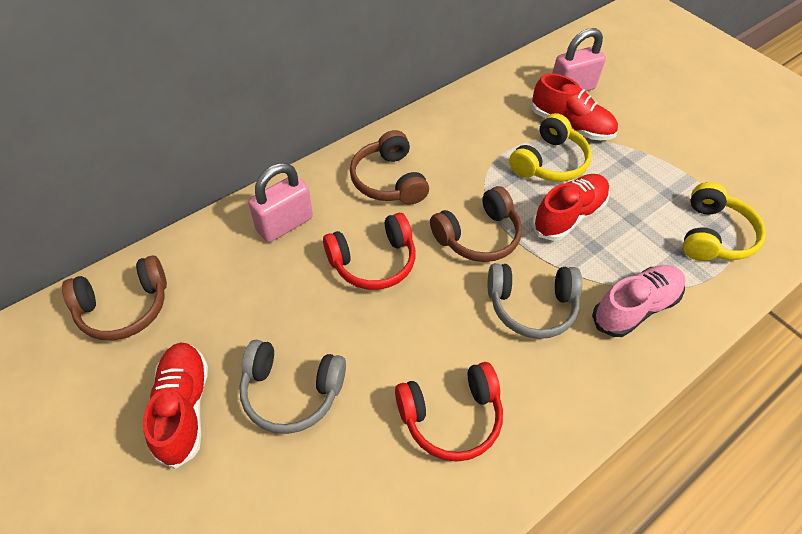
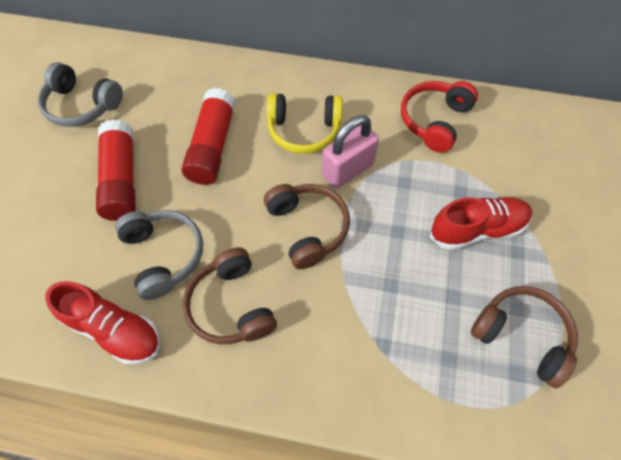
pink padlock: [248,163,313,243] [552,28,606,92] = 2 -> [322,115,379,189] = 1
pink shoe: [592,265,685,337] = 1 -> none = 0
red glue stick: none = 0 -> [96,119,136,221] [182,88,236,185] = 2
red headphones: [323,213,416,290] [395,362,503,462] = 2 -> [401,81,478,153] = 1
red shoe: [143,342,208,469] [532,73,618,140] [532,174,610,241] = 3 -> [45,281,160,364] [430,197,532,250] = 2
yellow headphones: [509,113,592,182] [683,182,766,261] = 2 -> [267,93,343,154] = 1

